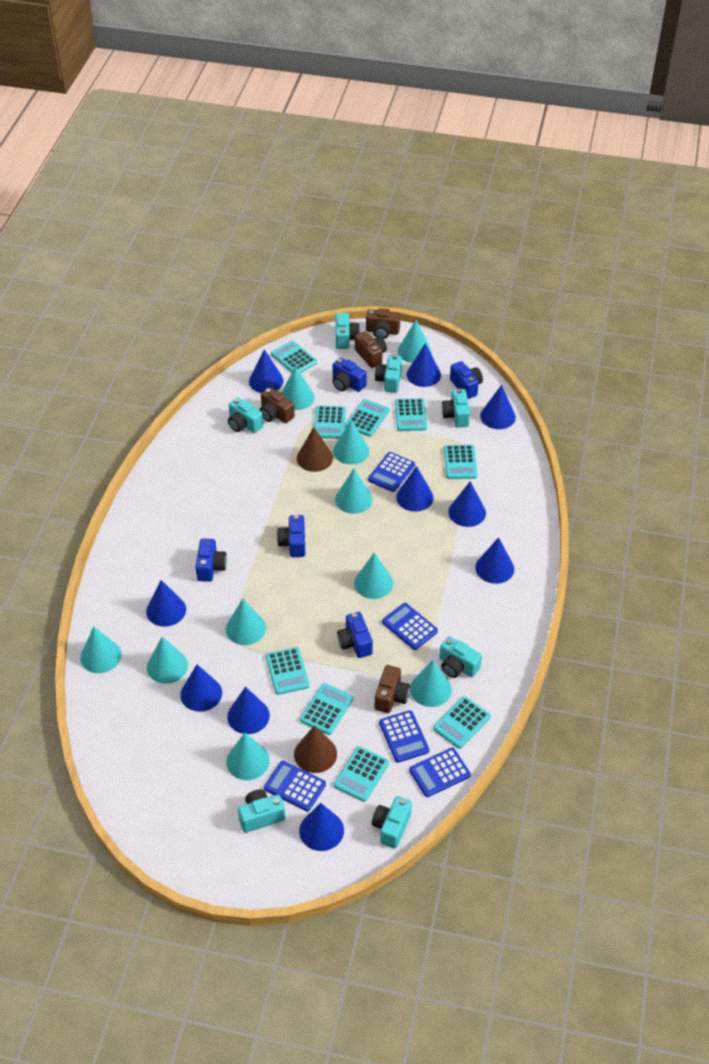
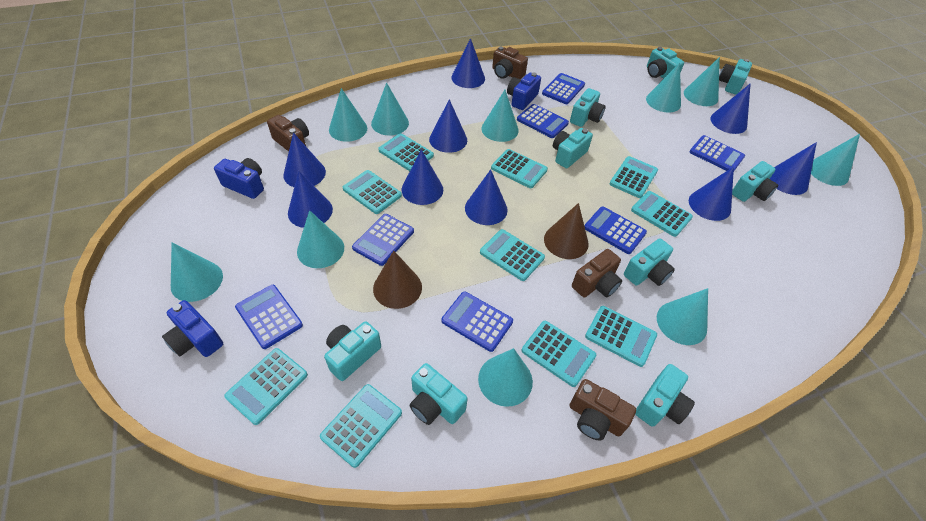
blue calculator: [264,761,326,811] [368,452,415,492] [379,710,429,763] [382,603,438,650] [409,748,471,797] = 5 -> [235,285,303,349] [352,214,414,266] [442,291,513,352] [517,104,569,138] [542,73,585,104] [585,206,647,254] [690,135,745,171] = 7
blue camera: [196,538,227,582] [277,515,305,557] [333,358,367,392] [337,612,373,658] [450,361,483,399] = 5 -> [162,300,223,357] [214,158,264,199] [507,72,541,110] = 3
blue cone: [146,580,186,627] [180,664,222,712] [227,687,270,734] [249,350,284,393] [299,803,344,851] [396,466,434,512] [407,343,441,387] [448,481,486,527] [475,537,514,584] [480,385,516,429] = 10 -> [284,133,326,187] [288,171,333,228] [402,149,443,205] [429,99,467,153] [451,38,485,88] [465,169,508,225] [689,167,734,221] [710,83,751,134] [770,142,817,195] = 9
turquoise calculator: [266,647,310,695] [271,341,317,373] [300,683,353,735] [314,406,346,439] [334,746,389,802] [345,399,390,437] [395,398,427,431] [433,696,491,749] [444,445,478,479] = 9 -> [224,348,308,425] [320,384,402,468] [343,170,402,214] [378,133,434,171] [480,229,545,281] [491,149,548,188] [522,321,596,387] [585,306,657,367] [609,156,658,198] [631,191,693,237] = 10
turquoise camera: [228,397,263,433] [238,789,285,833] [335,313,360,349] [372,796,412,849] [375,354,402,393] [440,636,482,678] [442,388,470,428] = 7 -> [324,321,381,381] [410,363,468,425] [553,128,593,168] [570,88,606,127] [624,238,675,286] [635,364,695,427] [647,47,684,79] [719,59,752,95] [732,161,778,202] = 9

